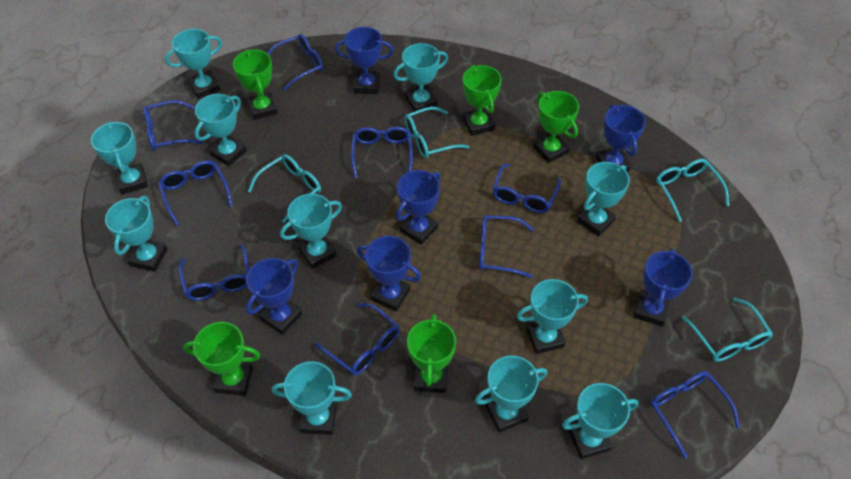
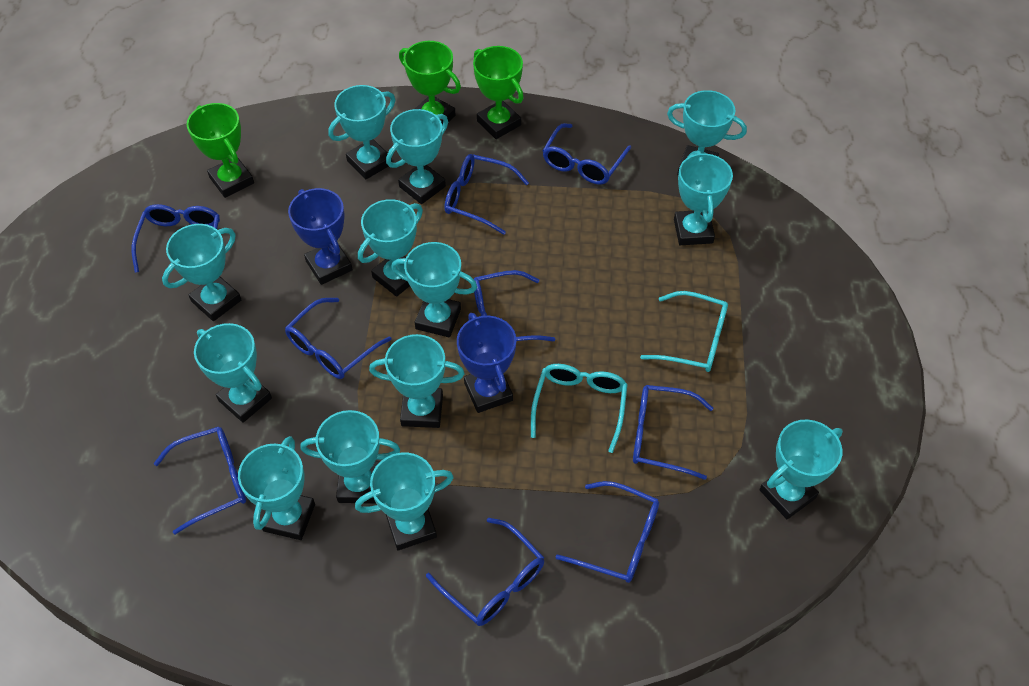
blue trophy: [246,258,302,335] [335,27,394,94] [357,236,421,312] [396,170,440,245] [596,104,646,172] [634,249,693,326] = 6 -> [288,188,353,285] [457,313,516,413] = 2
green trophy: [183,322,260,396] [233,50,278,120] [407,314,456,393] [463,65,502,136] [533,91,579,163] = 5 -> [187,103,254,198] [399,41,461,125] [473,46,523,139] = 3
turquoise glasses: [248,154,321,223] [405,107,469,159] [656,159,729,222] [682,298,773,362] = 4 -> [531,364,628,453] [640,291,728,372] = 2
turquoise trophy: [91,121,148,195] [105,196,167,272] [165,29,222,99] [195,94,247,166] [272,361,352,435] [280,194,342,269] [393,43,448,112] [475,355,547,433] [516,279,588,354] [562,383,639,459] [577,162,630,237] = 11 -> [162,224,241,321] [194,323,272,423] [238,436,315,540] [300,410,400,504] [328,85,395,179] [355,453,454,550] [358,199,423,297] [369,334,464,428] [386,109,448,204] [391,242,477,337] [667,90,747,175] [674,151,733,245] [759,420,843,519] = 13

